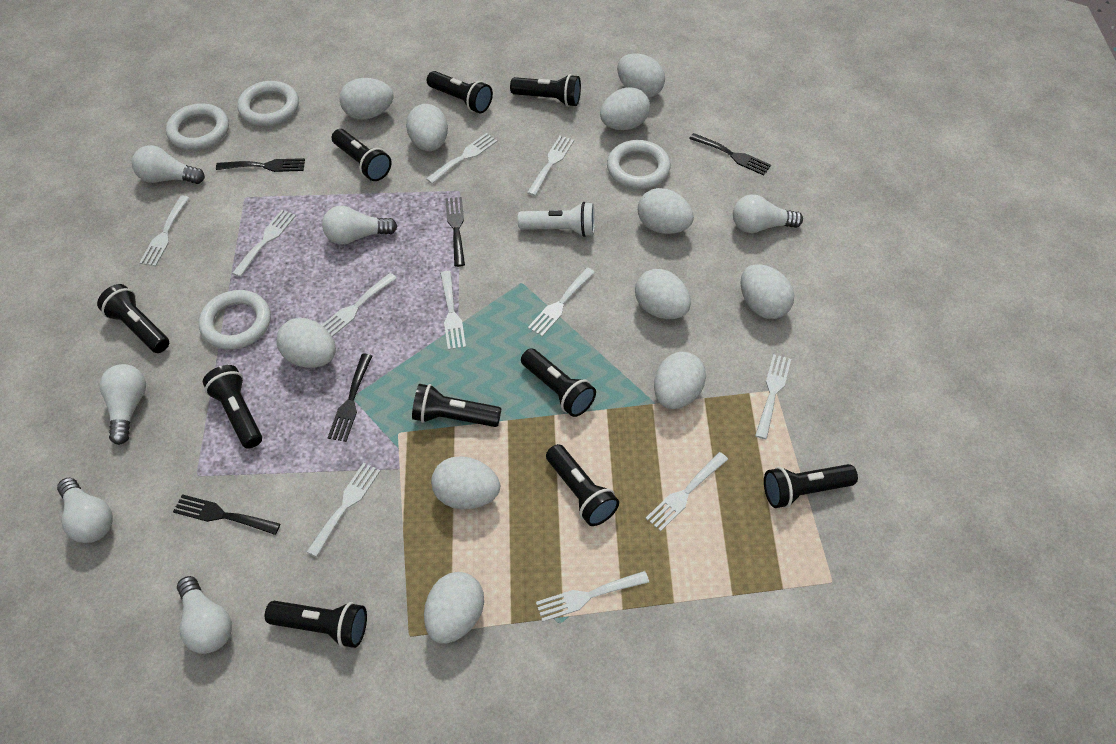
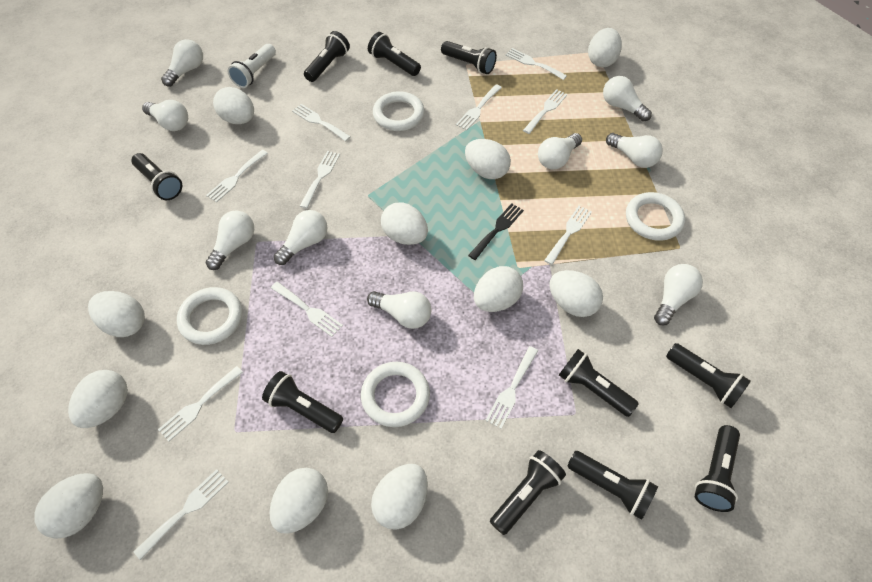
black fork: [173,494,280,535] [216,158,305,172] [328,354,372,442] [445,197,465,267] [689,133,771,175] = 5 -> [468,203,524,260] = 1
white light bulb: [57,478,113,543] [99,364,146,445] [132,145,205,184] [177,576,232,654] [322,206,397,245] [733,195,803,233] = 6 -> [142,100,188,131] [161,39,203,87] [206,211,254,270] [274,210,328,265] [367,291,432,329] [538,133,582,169] [603,76,652,122] [606,133,663,168] [654,264,703,326] = 9

